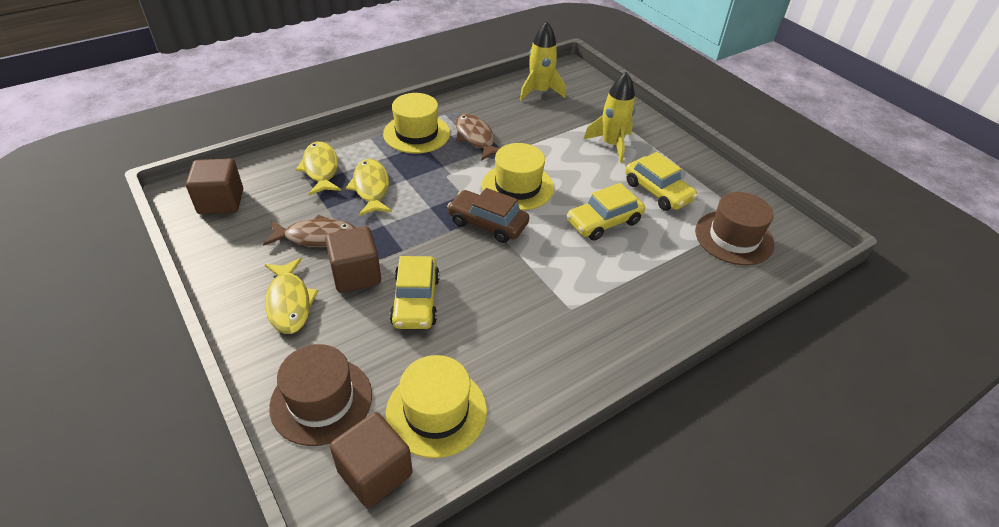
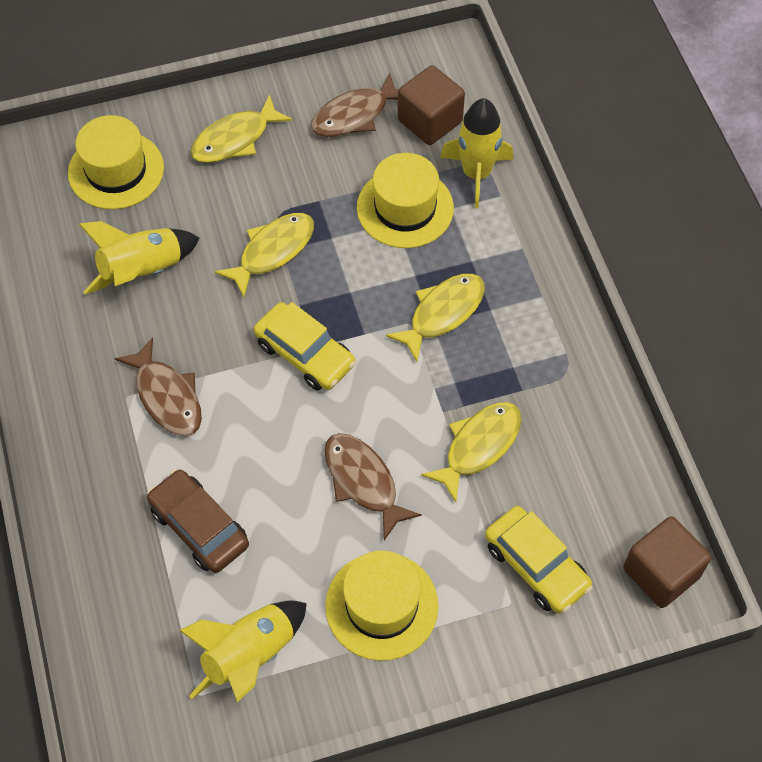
brown cube: [186,158,243,214] [325,226,381,293] [330,412,413,508] = 3 -> [398,65,465,145] [623,516,711,608] = 2
brown fish: [263,214,356,247] [455,114,499,161] = 2 -> [115,337,202,436] [311,73,398,137] [324,433,422,540] = 3
brown hat: [269,344,372,446] [695,192,774,265] = 2 -> none = 0
yellow car: [390,256,440,329] [567,183,645,241] [625,152,698,211] = 3 -> [254,302,356,391] [485,506,592,613] = 2
yellow fish: [265,258,319,334] [295,141,341,195] [346,159,392,216] = 3 -> [190,94,293,163] [215,213,314,297] [386,274,485,362] [421,402,522,502] = 4
yellow rocket: [520,21,566,101] [584,72,636,163] = 2 -> [79,221,200,294] [179,601,307,702] [440,98,513,208] = 3

